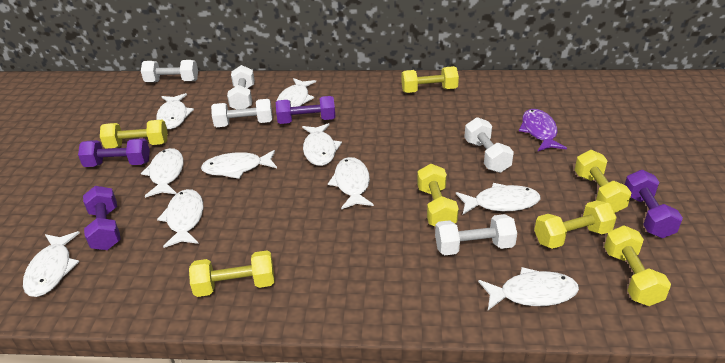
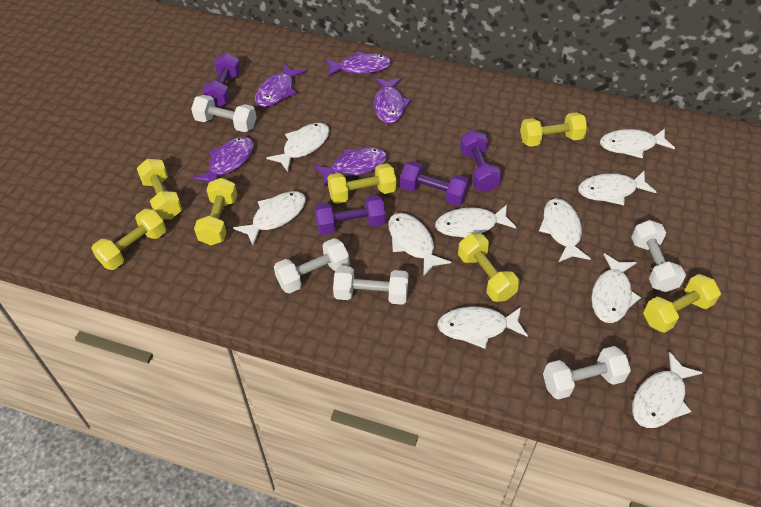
purple fish: [519,109,567,151] = 1 -> [192,136,254,182] [255,63,306,107] [313,147,387,186] [325,51,391,77] [374,78,411,124] = 5

